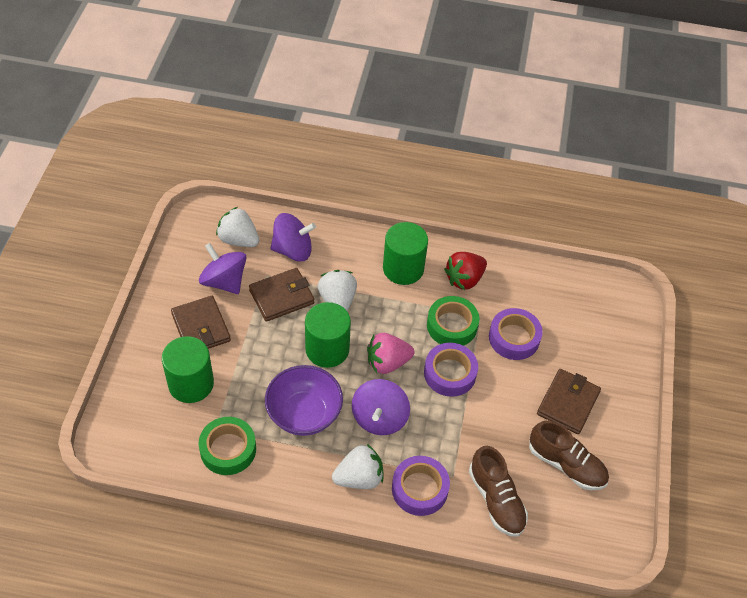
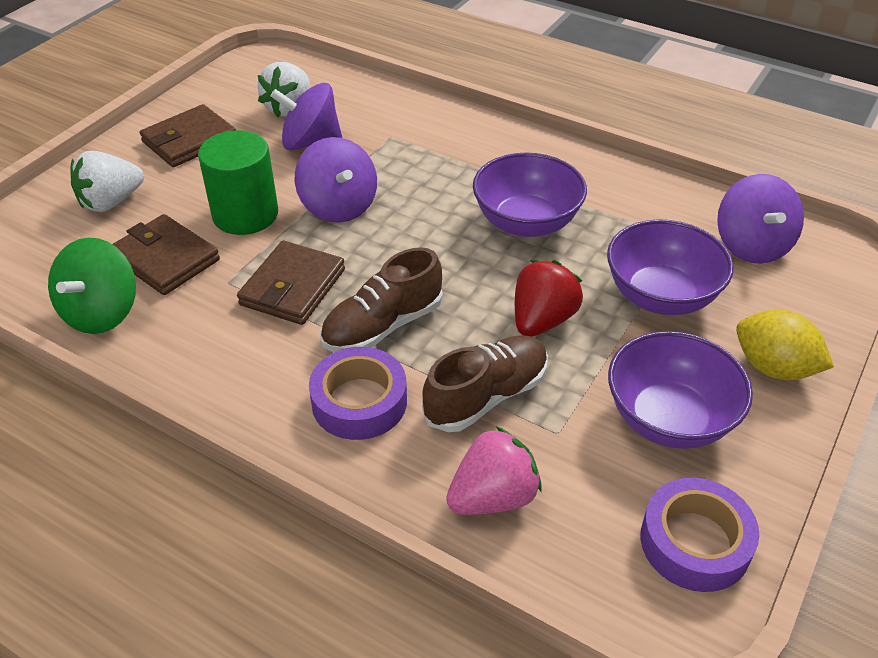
green cylinder: [162,336,214,403] [305,302,351,368] [383,222,428,285] = 3 -> [198,130,278,235] = 1
green spinning top: none = 0 -> [48,238,136,334] = 1
green tape: [199,417,256,475] [427,296,479,346] = 2 -> none = 0
purple bowl: [265,365,343,436] = 1 -> [473,153,587,237] [607,219,734,315] [608,331,753,449] = 3
purple tape: [392,456,450,516] [424,343,478,397] [489,308,543,360] = 3 -> [309,347,407,440] [641,478,759,592] = 2
white strawberry: [216,207,259,247] [318,270,357,311] [332,444,383,489] = 3 -> [71,151,144,212] [257,62,310,117] = 2
yellow lemon: none = 0 -> [736,310,834,380] = 1

